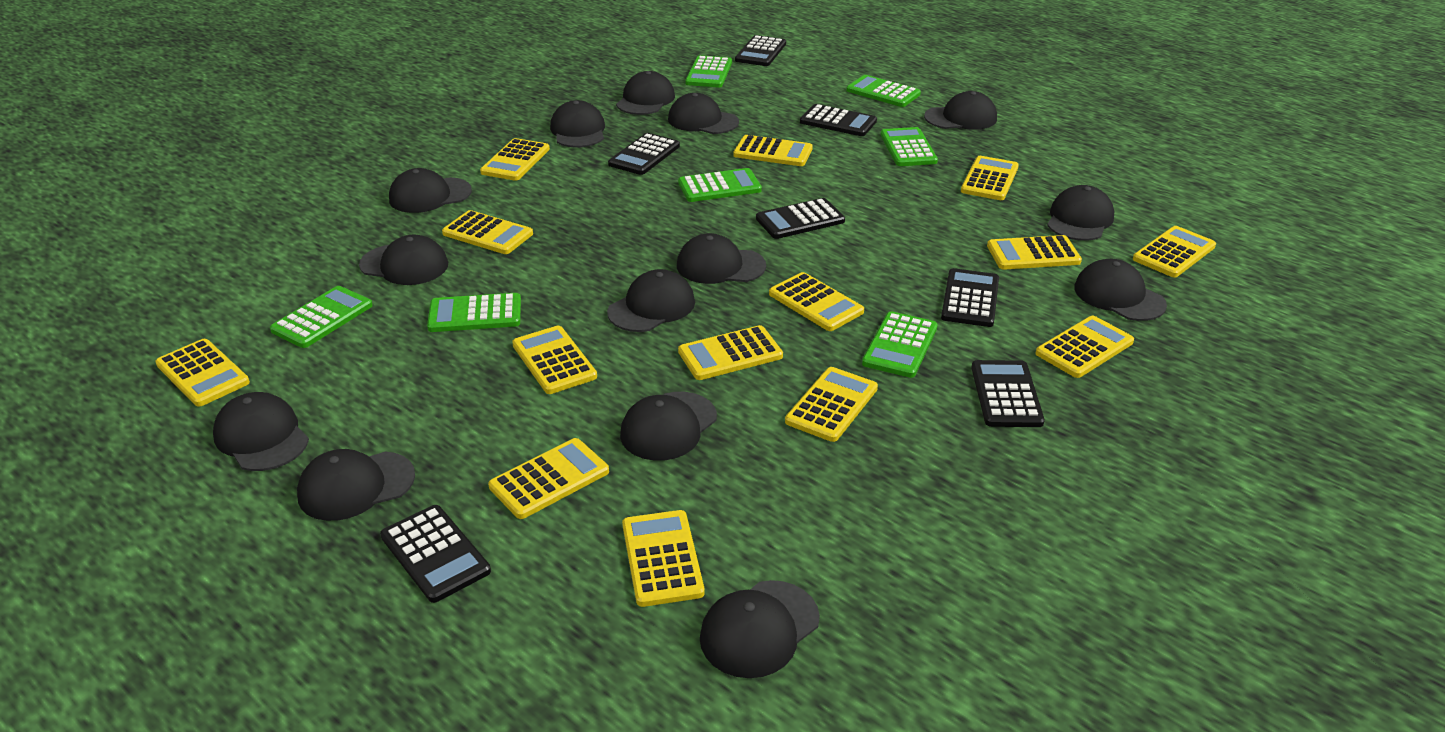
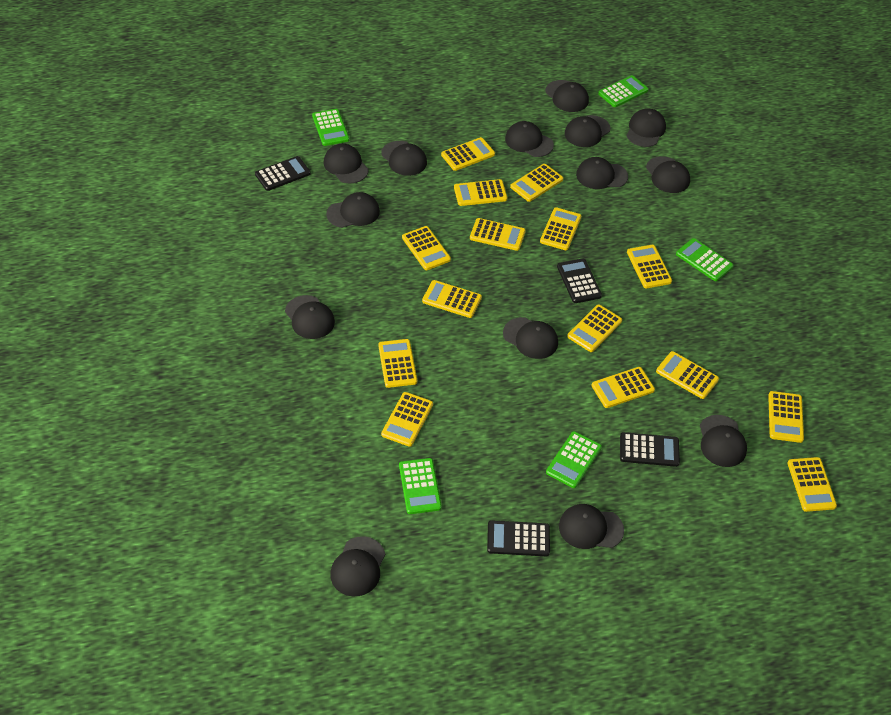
black calculator: [380,505,491,603] [608,133,680,175] [735,35,786,66] [756,198,845,239] [800,104,877,136] [941,268,999,327] [971,360,1045,427] = 7 -> [255,156,311,191] [487,520,550,556] [557,258,602,303] [620,432,680,467] = 4
green calculator: [270,286,373,348] [427,293,521,332] [678,168,762,202] [685,55,732,88] [846,75,921,107] [862,311,938,378] [880,127,938,166] = 7 -> [312,109,349,146] [399,458,442,514] [546,431,602,488] [598,75,649,107] [676,238,734,281] = 5
yellow calculator: [155,339,250,407] [442,210,533,254] [480,138,550,181] [488,438,609,519] [512,326,597,394] [622,510,704,607] [678,325,783,380] [734,135,813,166] [769,272,864,331] [785,367,878,442] [961,156,1019,200] [987,235,1082,270] [1035,316,1134,378] [1133,226,1216,278] = 14 -> [378,339,417,388] [381,392,433,447] [402,226,451,270] [422,280,482,318] [441,137,495,171] [454,179,507,206] [470,218,526,251] [510,164,563,202] [540,208,582,250] [567,304,622,352] [592,367,655,408] [627,245,672,288] [656,351,719,399] [768,391,804,443] [787,457,837,512] = 15

